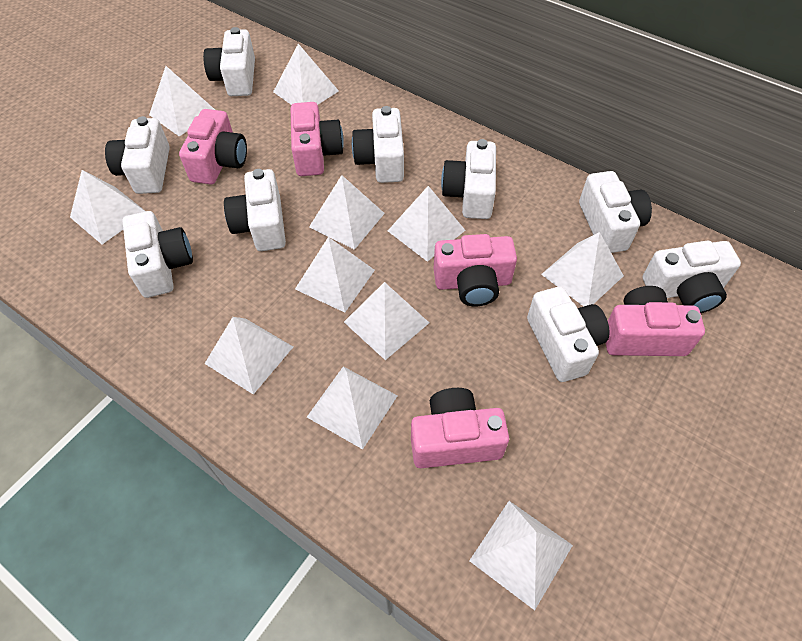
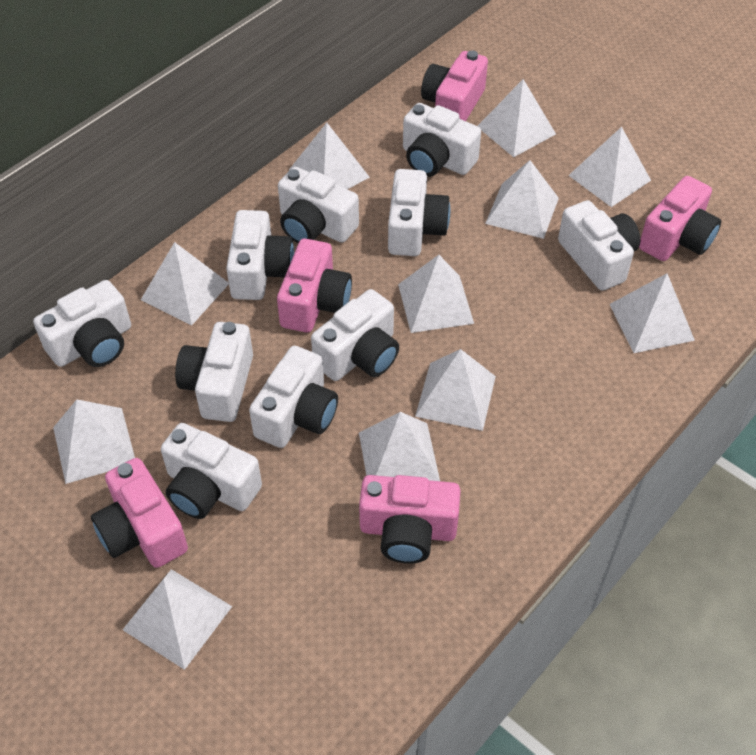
white camera: [105,116,170,194] [122,211,193,298] [203,27,255,96] [224,169,286,251] [352,106,404,183] [441,139,496,219] [527,286,610,382] [579,171,652,253] [643,241,741,313] = 9 -> [33,280,131,367] [161,423,262,519] [175,322,253,422] [226,210,294,300] [249,346,338,448] [278,167,359,243] [311,289,399,381] [388,169,450,256] [403,103,481,177] [558,200,640,291] = 10

